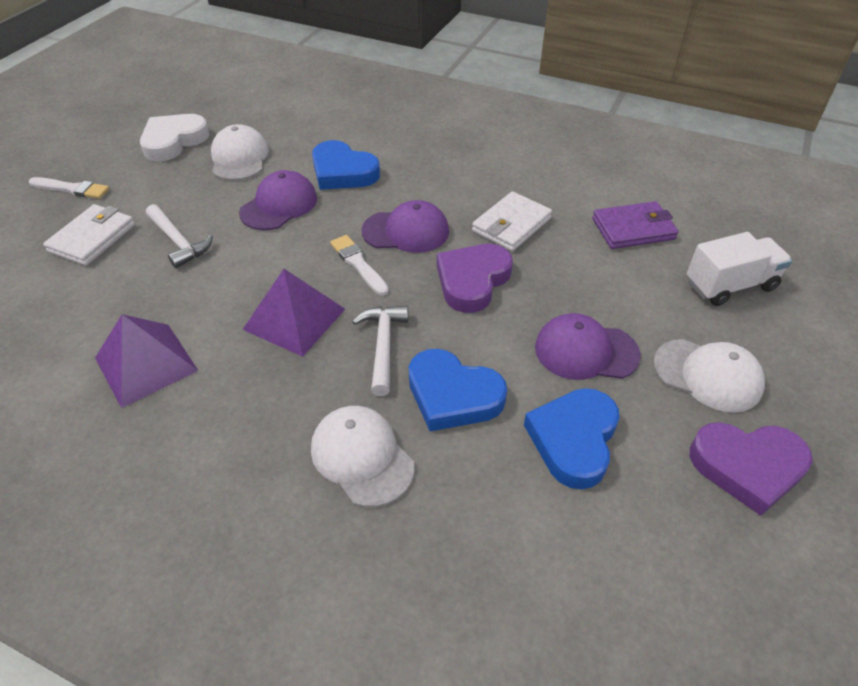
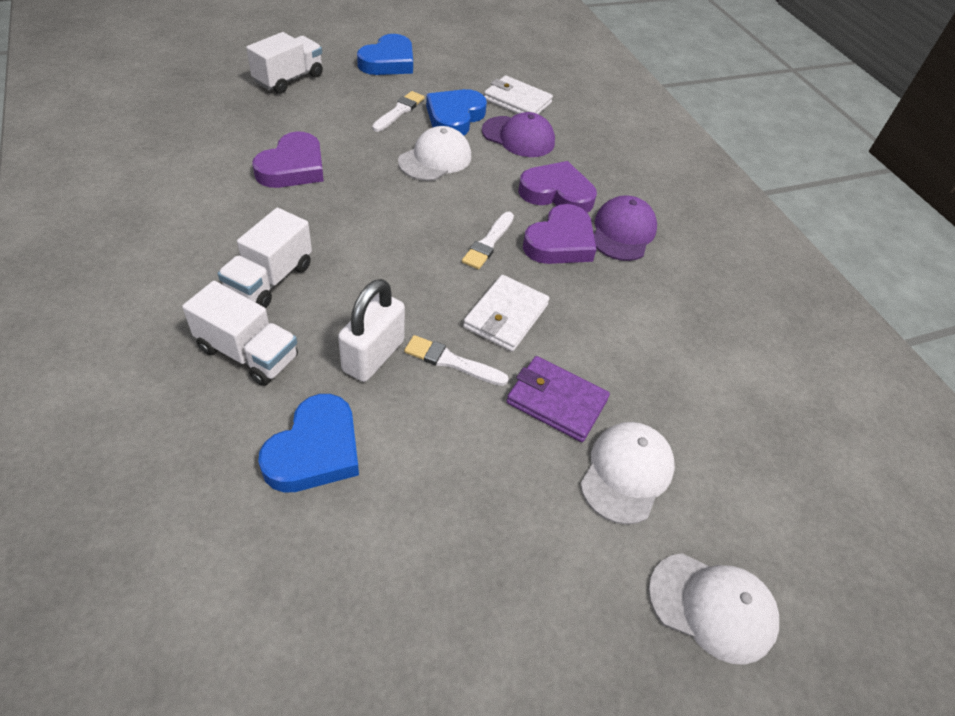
purple cap: [239,170,317,230] [362,200,449,253] [535,313,641,380] = 3 -> [482,112,555,157] [594,195,657,261] = 2
purple heart: [437,244,513,313] [690,422,813,516] = 2 -> [252,131,324,188] [518,161,597,213] [523,204,597,264] = 3
purple pyramid: [95,314,198,408] [242,269,345,357] = 2 -> none = 0
white brush: [29,177,110,199] [330,235,389,296] = 2 -> [372,91,425,132] [404,335,509,386] [462,212,514,269] = 3
white hammer: [146,204,213,268] [352,306,408,396] = 2 -> none = 0
white heart: [140,114,209,161] = 1 -> none = 0
white padlock: none = 0 -> [338,279,405,382] = 1
white truck: [687,232,792,306] = 1 -> [182,281,298,386] [218,208,312,308] [246,32,323,94] = 3

